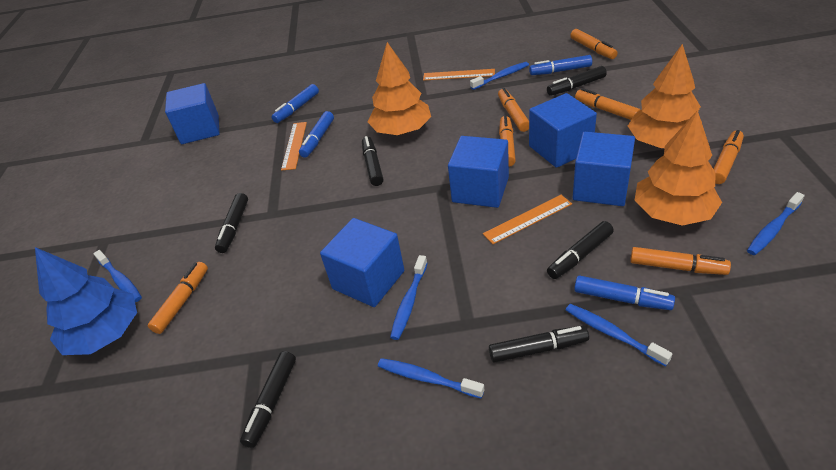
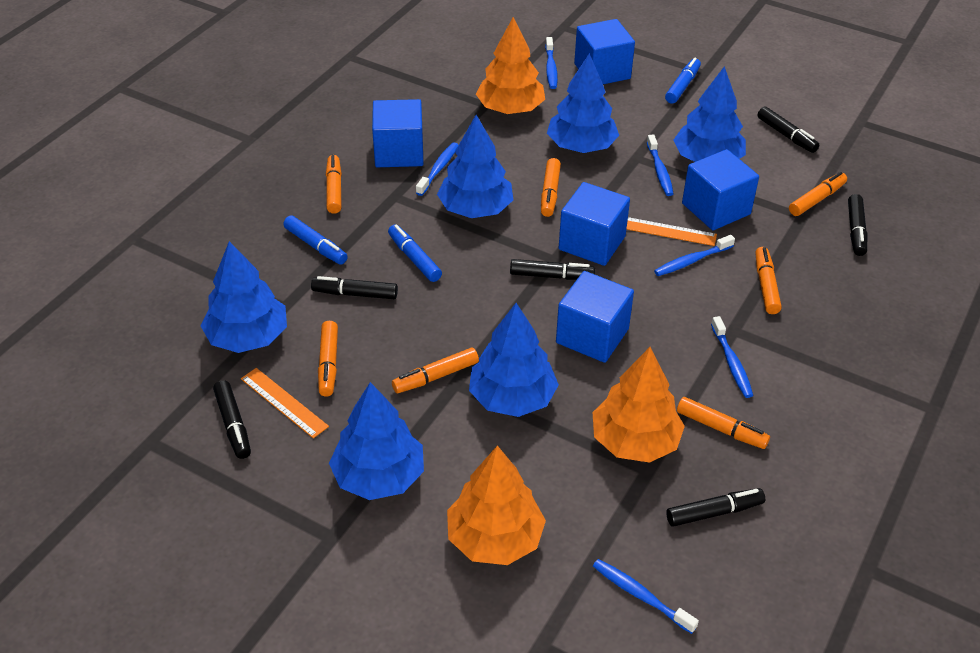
blue marker: [272,84,319,123] [299,111,334,158] [529,55,592,75] [574,275,675,310] = 4 -> [283,215,348,265] [388,225,442,282] [665,58,701,104] = 3
blue tree: [35,247,137,355] = 1 -> [201,241,287,353] [329,382,424,500] [437,115,513,218] [469,303,559,417] [547,53,619,153] [673,66,746,162] = 6
orange ruler: [281,122,307,171] [423,69,495,81] [483,195,572,244] = 3 -> [241,368,329,438] [626,217,717,246] = 2

